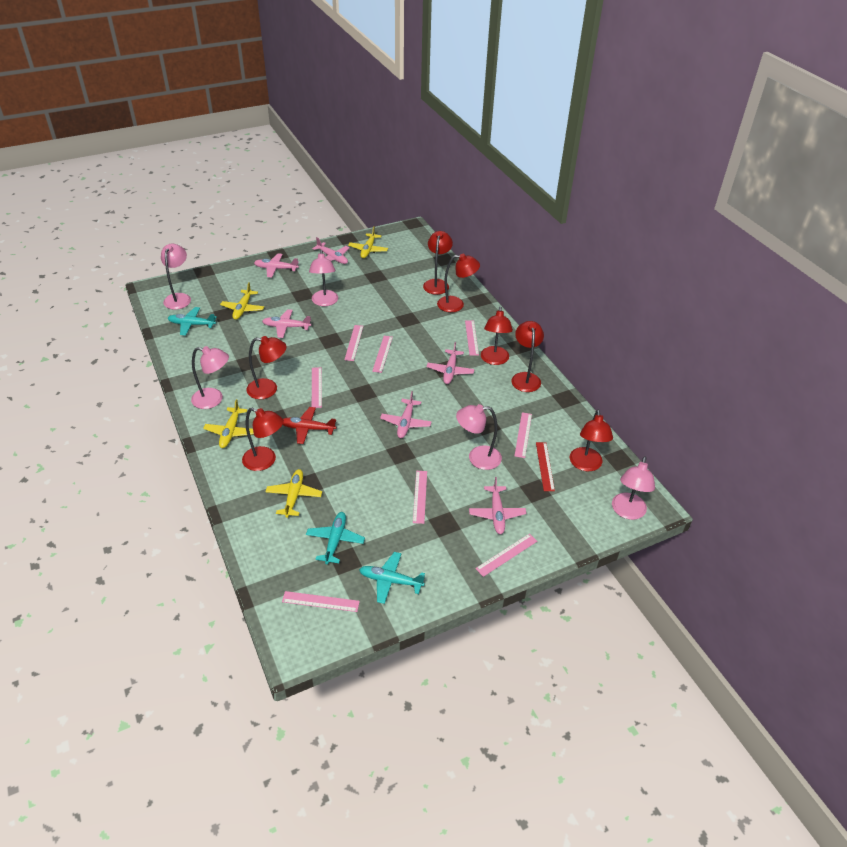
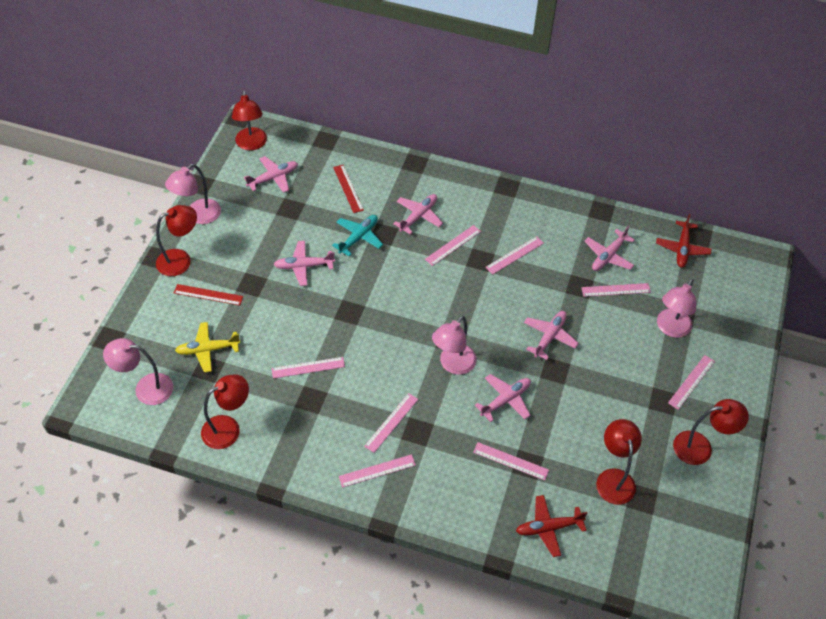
pink lamp: [161,244,191,310] [191,346,229,409] [309,250,338,306] [456,404,502,470] [612,457,655,520] = 5 -> [103,338,173,405] [165,164,221,224] [432,316,477,375] [657,279,696,338] = 4
red lamp: [242,408,284,471] [246,336,287,399] [423,231,453,295] [437,254,480,312] [481,307,513,365] [511,321,544,392] [569,410,613,471] = 7 -> [156,205,197,276] [201,374,249,449] [232,90,267,150] [596,419,642,505] [673,399,749,465] = 5
red plane: [283,407,336,444] = 1 -> [516,495,587,557] [656,214,711,268] = 2
red ruler: [536,442,555,491] = 1 -> [174,284,243,306] [333,165,364,213] = 2
turquoise plane: [168,307,217,335] [306,512,365,564] [359,552,425,604] = 3 -> [332,215,383,256] = 1
yellow plane: [203,399,254,448] [220,282,264,320] [266,469,322,518] [348,226,388,258] = 4 -> [175,322,241,373] = 1

